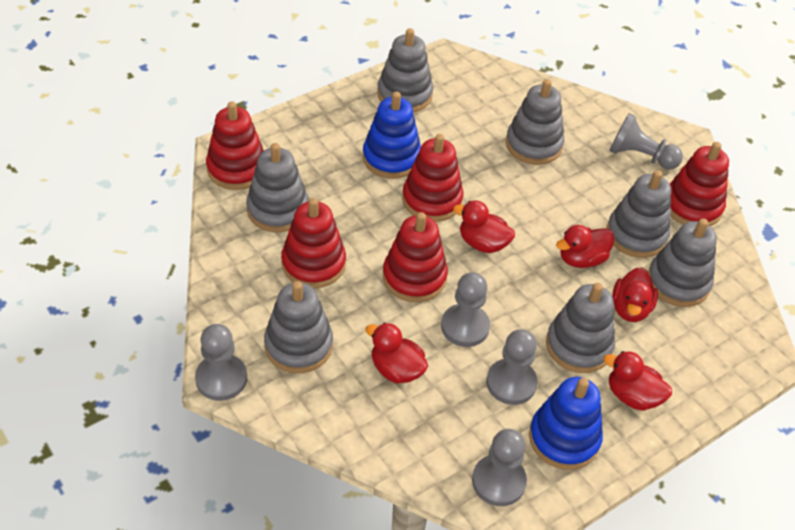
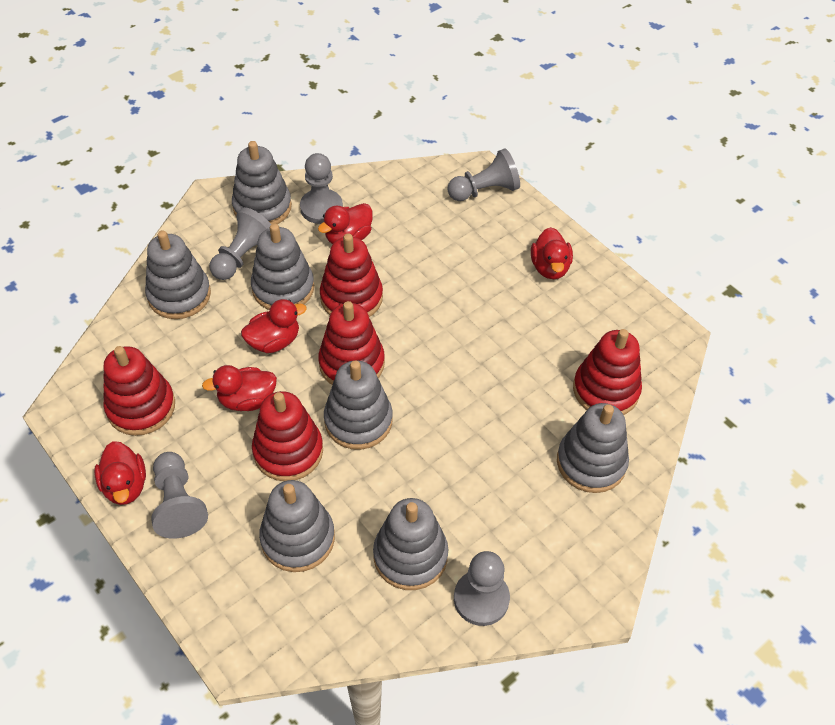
blue stacking toy: [363,92,421,179] [529,377,603,470] = 2 -> none = 0

